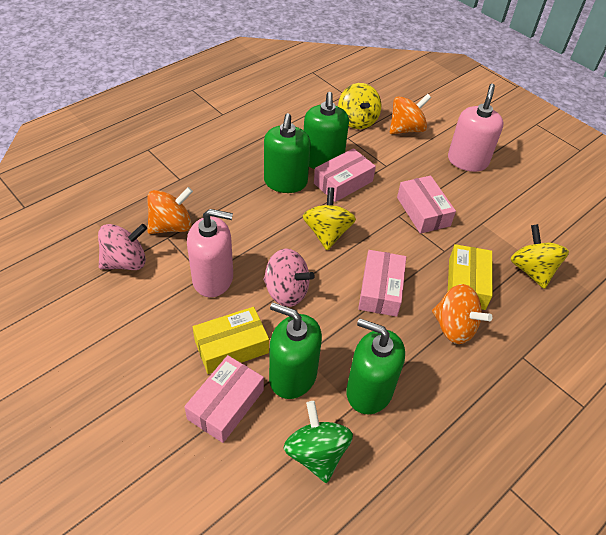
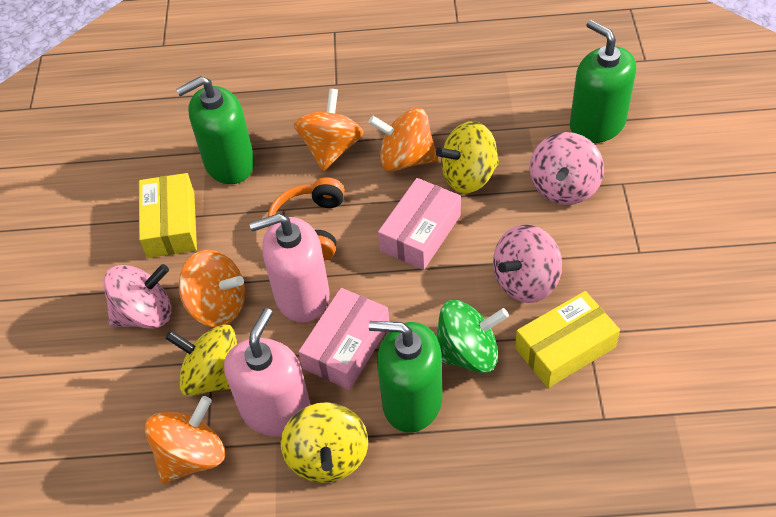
green soap dispenser: [264,113,311,193] [269,303,322,399] [304,92,349,169] [346,318,405,414] = 4 -> [176,76,255,184] [369,321,443,433] [570,20,636,143] = 3
orange headphones: none = 0 -> [268,177,345,261] = 1
orange spinning top: [147,187,193,234] [390,94,431,134] [432,284,492,344] = 3 -> [145,396,225,484] [179,250,245,327] [294,88,364,171] [368,108,438,171] = 4
pink box: [184,355,264,443] [314,148,376,202] [358,250,406,317] [397,176,456,234] = 4 -> [298,288,389,390] [378,178,461,270] = 2
pink spinning top: [98,224,147,270] [263,248,315,307] = 2 -> [103,264,171,329] [493,224,562,303] [530,132,604,205] = 3

